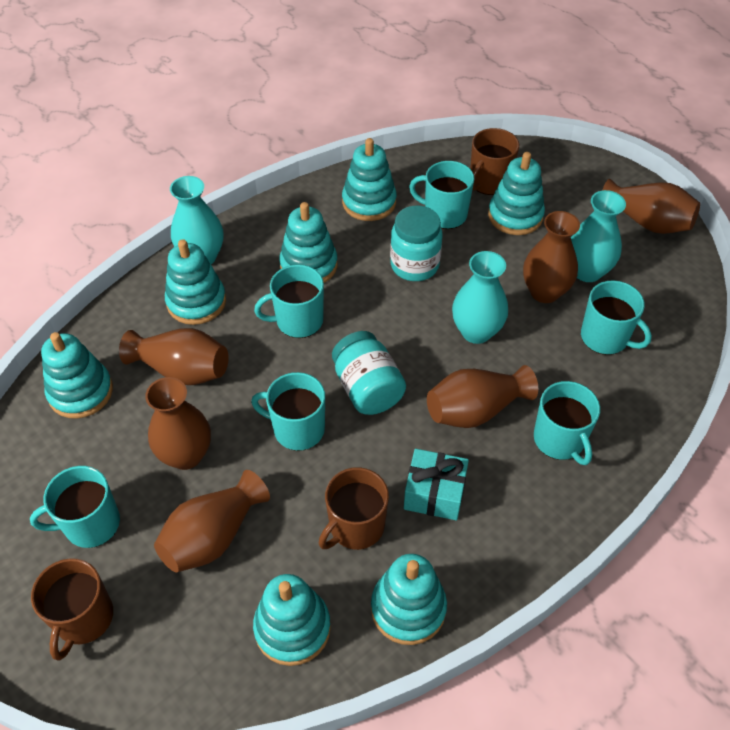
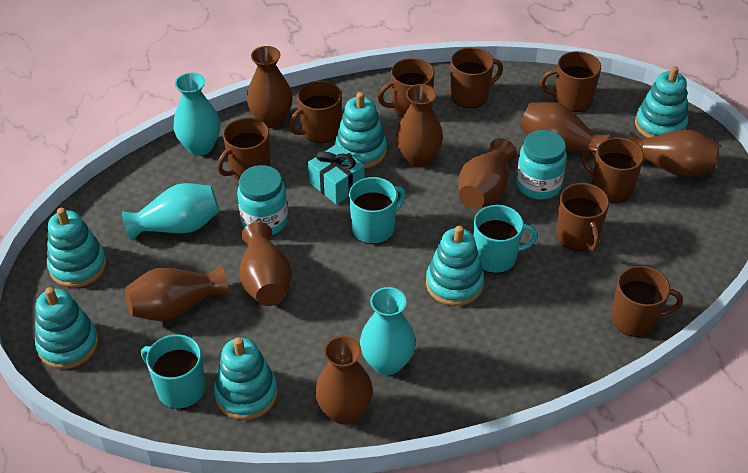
brown mug: [31,558,113,661] [319,467,389,550] [470,128,519,195] = 3 -> [217,118,270,180] [289,80,342,143] [378,58,435,118] [450,47,503,108] [540,51,601,112] [556,183,609,252] [581,138,644,203] [612,266,683,337] = 8
brown vase: [119,328,229,385] [145,377,211,470] [154,470,270,572] [427,365,538,428] [523,211,580,303] [602,179,700,234] = 6 -> [125,265,228,321] [239,222,292,306] [247,46,293,128] [315,336,373,425] [396,84,443,167] [458,138,517,209] [520,102,610,158] [628,129,719,177] = 8
turquoise mug: [30,466,120,548] [251,372,325,451] [254,265,324,338] [409,161,474,229] [534,381,600,465] [581,280,652,355] = 6 -> [141,334,205,409] [349,177,406,244] [473,205,538,273] = 3
turquoise stacking toy: [41,332,113,419] [165,239,226,325] [253,574,331,666] [279,202,338,283] [342,138,397,221] [371,554,447,645] [488,152,545,235] = 7 -> [35,287,98,369] [47,208,107,288] [214,337,278,420] [335,92,387,168] [426,226,484,306] [635,66,688,138] = 6

